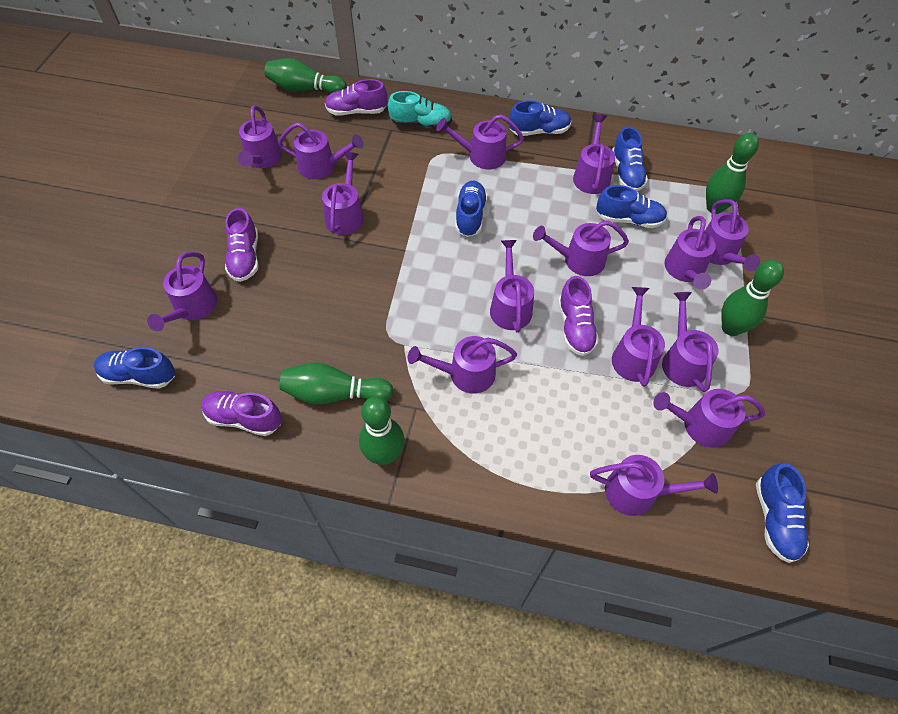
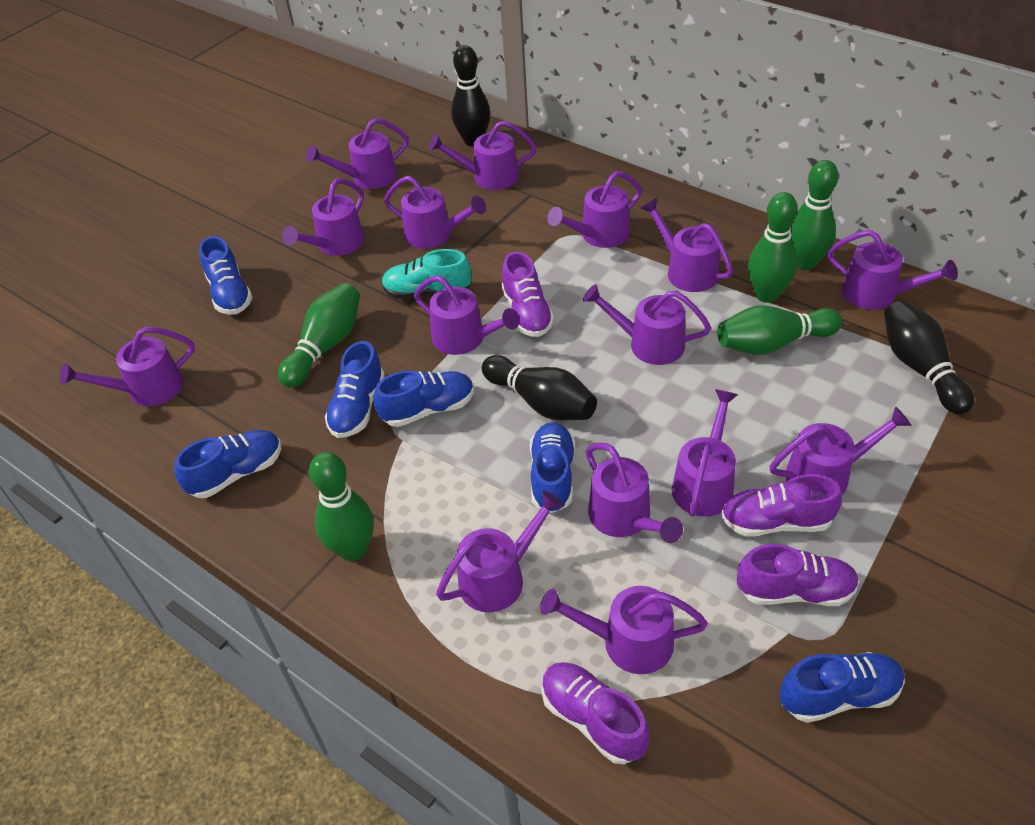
black bowling pin: none = 0 -> [451,45,491,146] [482,355,597,420] [884,300,974,414] = 3

